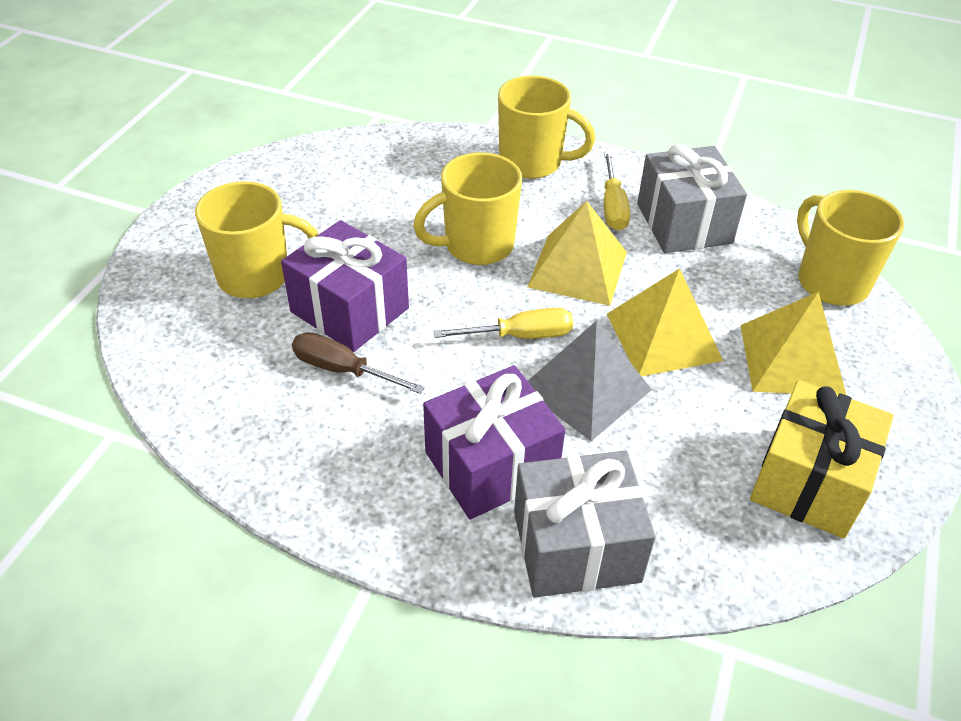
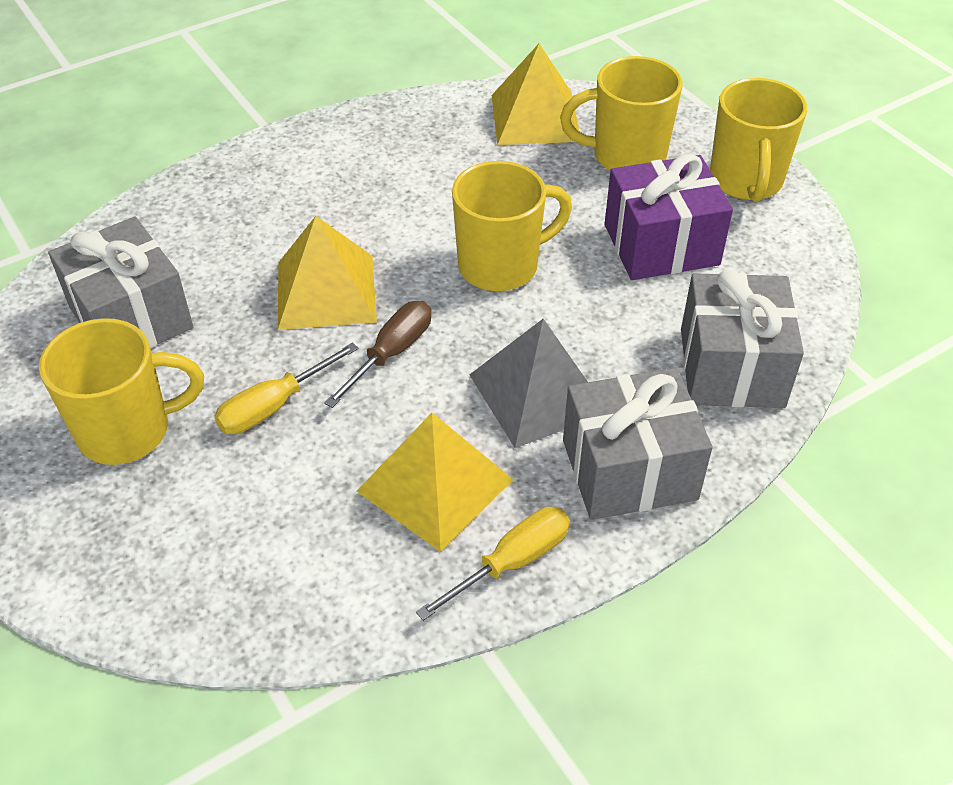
grey gift: [514,451,656,598] [637,144,747,253] = 2 -> [48,217,193,349] [563,368,713,520] [681,270,804,408] = 3
purple gift: [281,220,409,352] [423,365,565,519] = 2 -> [605,154,733,280] = 1
yellow gift: [750,380,894,539] = 1 -> none = 0

